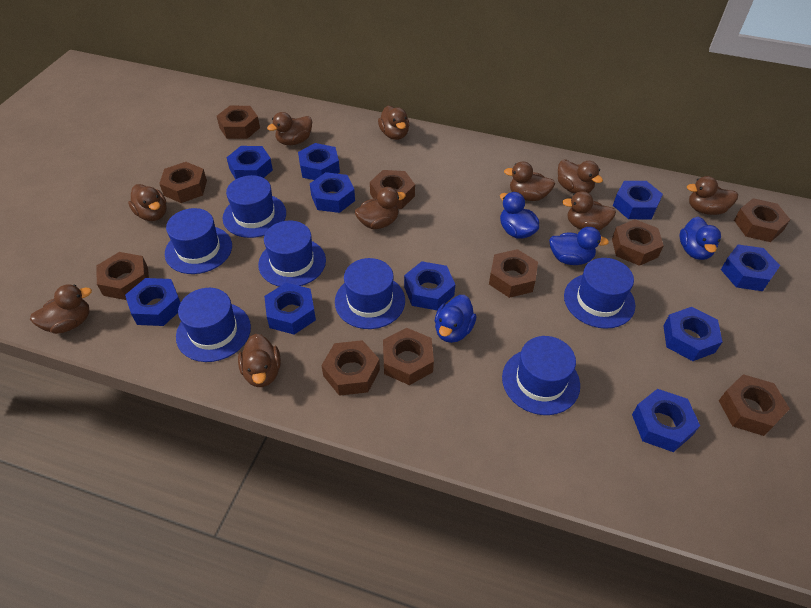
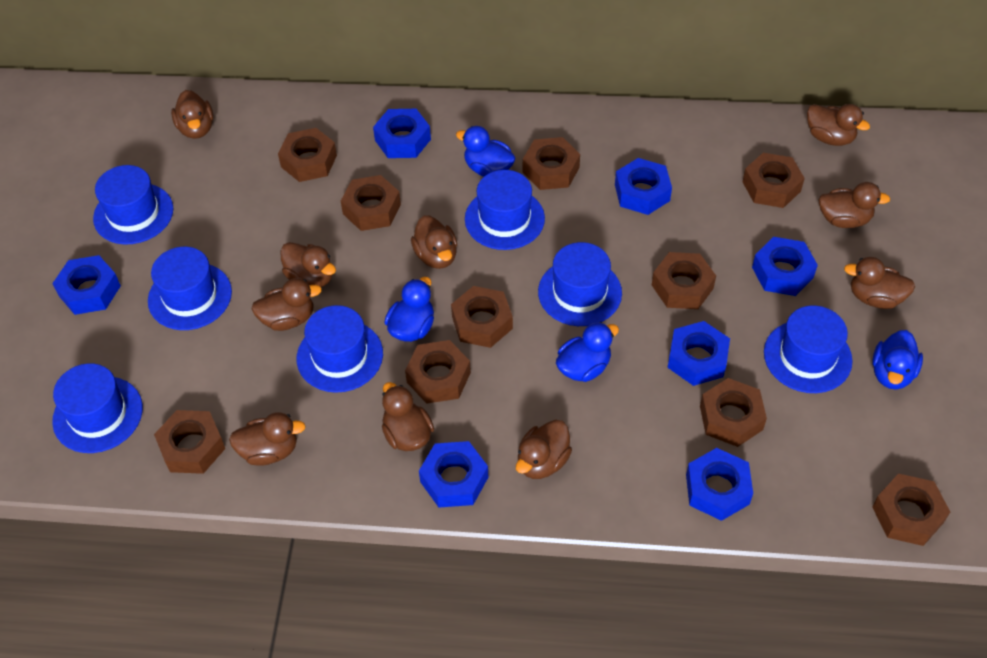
blue nut: [125,278,181,326] [226,146,273,179] [264,283,316,335] [298,143,340,180] [310,172,355,213] [404,261,455,310] [613,181,663,219] [632,389,700,452] [663,307,722,361] [721,245,780,291] = 10 -> [52,255,121,315] [373,109,431,158] [419,441,488,507] [615,158,672,215] [668,321,730,386] [686,448,753,521] [752,237,818,296] = 7

